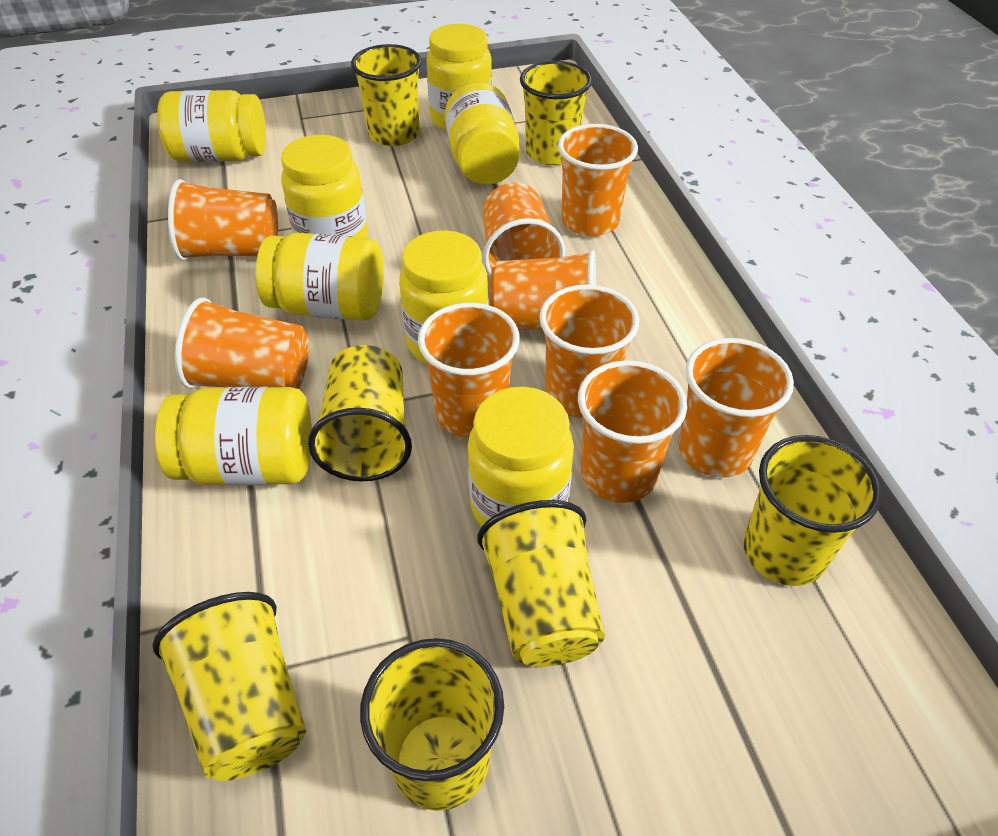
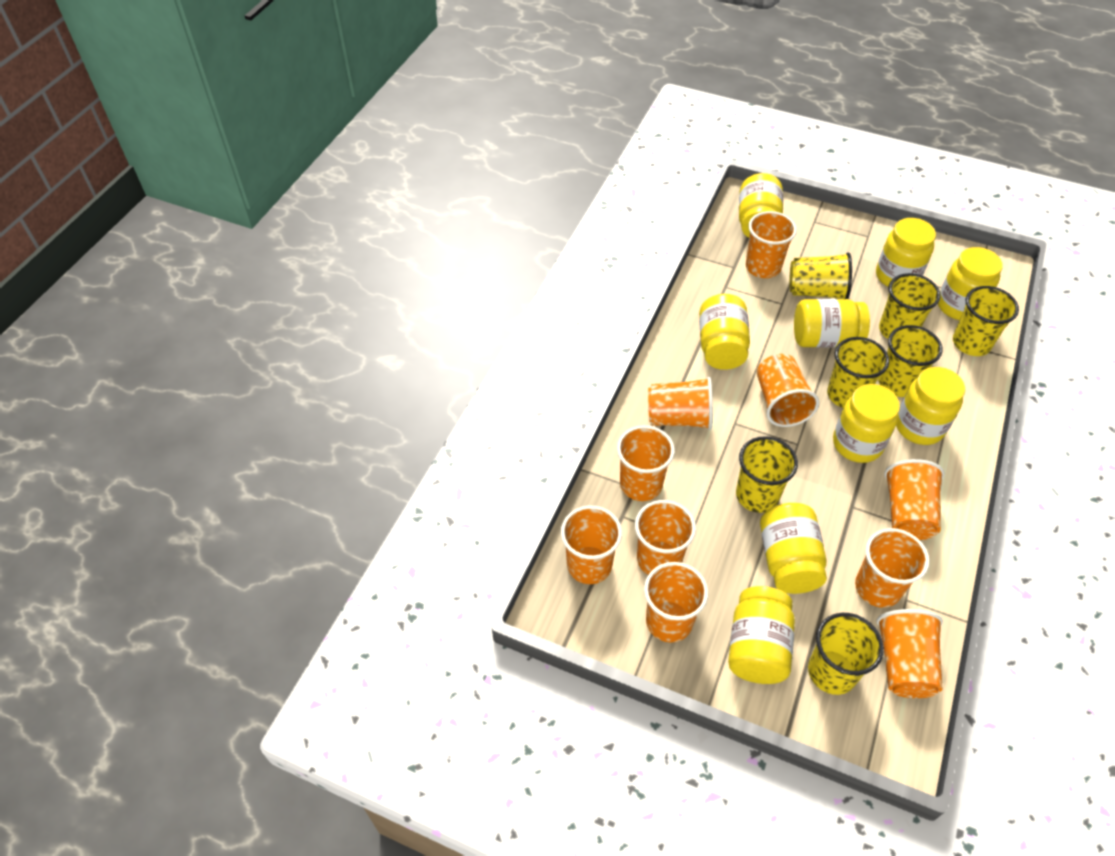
orange cup: [168,179,278,261] [175,297,309,389] [418,303,520,438] [483,183,565,277] [490,250,596,330] [539,284,639,418] [558,124,638,236] [578,360,687,503] [678,338,794,478] = 9 -> [561,506,622,584] [617,425,675,501] [635,500,696,575] [644,562,708,643] [648,377,713,430] [745,211,797,278] [757,354,819,427] [855,528,929,608] [877,609,943,698] [884,459,944,540] = 10
yellow jar: [155,387,312,486] [157,90,266,162] [256,233,384,321] [281,135,368,238] [399,230,489,364] [426,24,492,131] [444,82,519,185] [468,387,574,527] = 8 -> [699,294,750,370] [728,586,795,684] [739,173,783,238] [760,503,827,594] [794,299,870,347] [833,384,900,463] [876,218,936,287] [896,367,965,445] [938,247,1003,320] = 9

